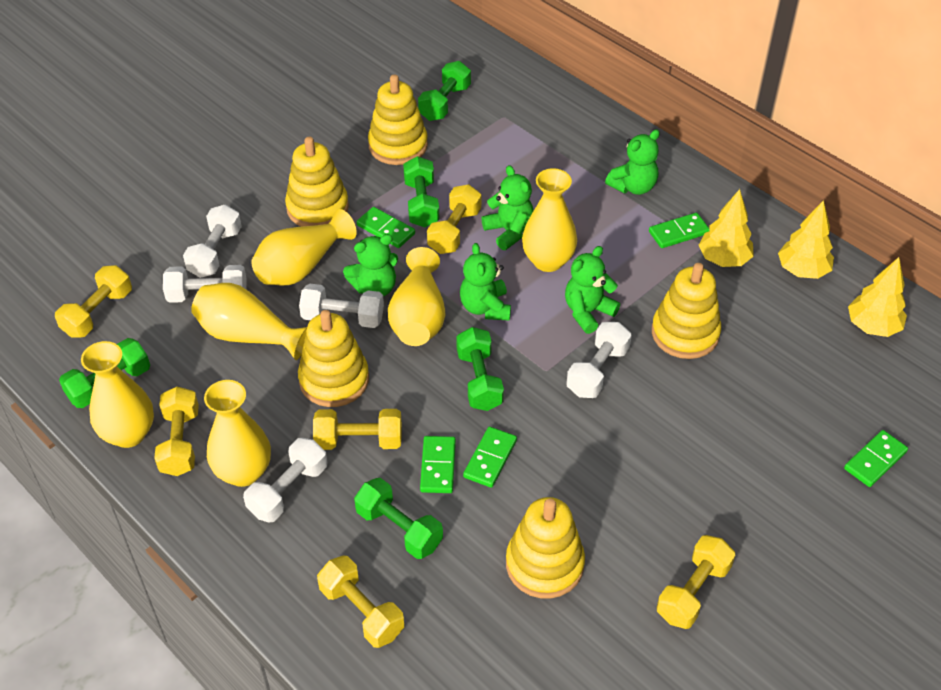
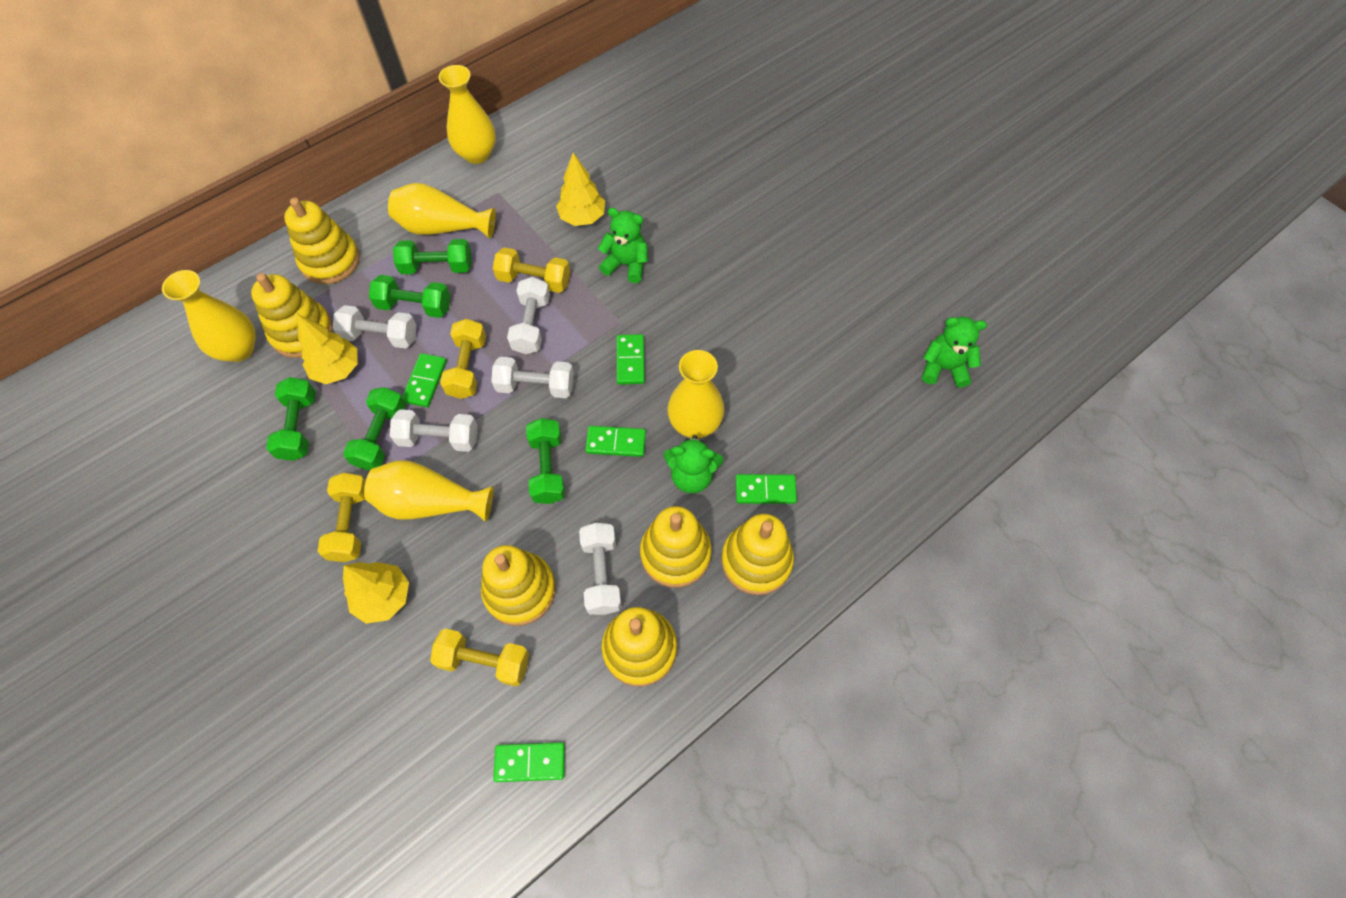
green teddy bear: [343,234,398,297] [460,243,511,321] [481,165,534,250] [565,246,620,334] [605,130,660,195] = 5 -> [598,208,648,283] [663,435,723,493] [922,317,987,388] = 3
yellow dumbbell: [55,265,132,338] [154,387,199,476] [313,409,402,450] [317,556,404,648] [427,184,481,254] [657,535,735,629] = 6 -> [318,473,366,562] [430,628,529,686] [440,319,486,399] [493,247,570,293] = 4
yellow stacking toy: [285,137,349,227] [298,310,369,407] [368,75,428,165] [506,497,585,599] [652,263,721,359] = 5 -> [251,273,333,358] [284,197,360,284] [481,545,556,626] [601,607,677,686] [640,506,712,588] [721,514,794,595] = 6
yellow vase: [81,341,154,448] [191,283,307,360] [204,380,271,487] [251,209,357,286] [388,247,445,346] [522,168,577,272] = 6 -> [162,270,256,362] [364,460,493,522] [388,183,496,239] [438,65,496,164] [667,350,725,438] = 5

